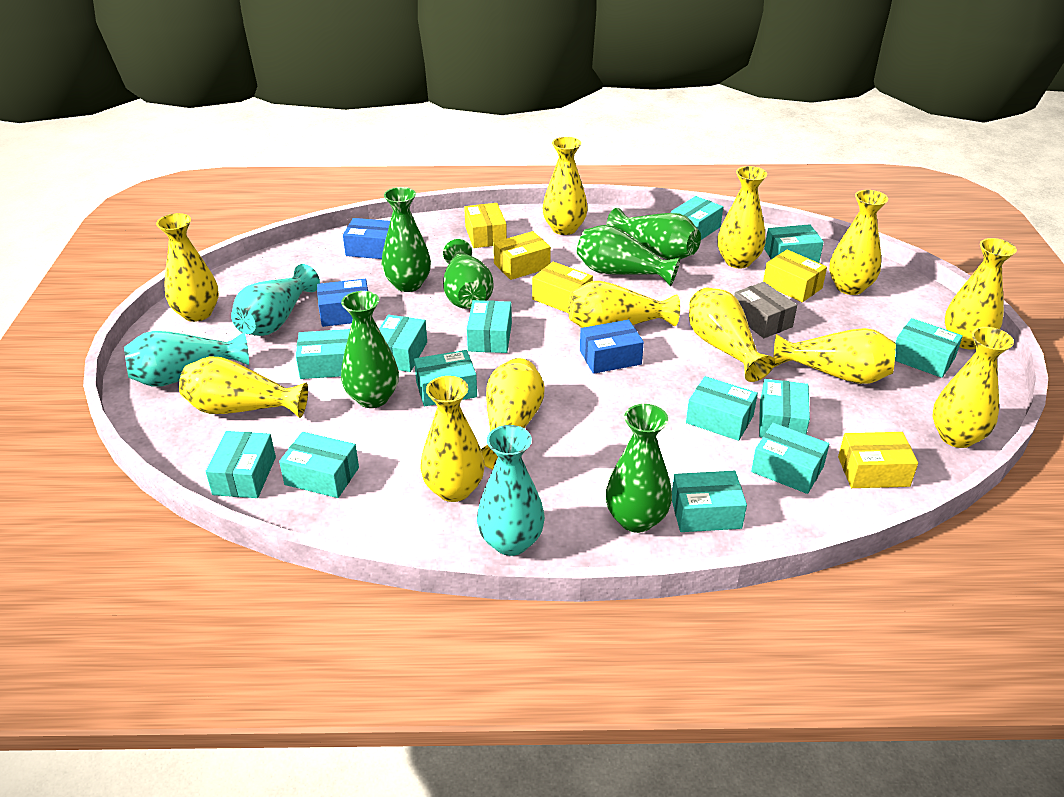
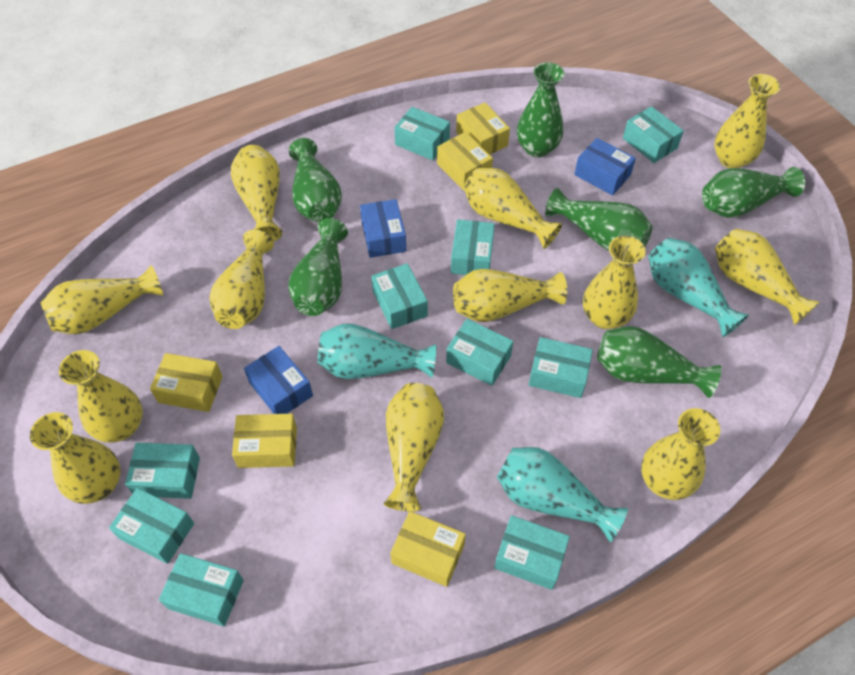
grey box: [734,282,797,338] = 1 -> none = 0
turquoise box: [205,431,276,498] [279,432,359,498] [296,329,350,379] [379,315,427,372] [414,350,477,406] [467,300,512,353] [671,196,723,240] [672,471,747,532] [686,376,758,441] [751,423,830,494] [759,379,810,437] [764,224,824,263] [895,318,963,378] = 13 -> [109,488,194,564] [125,443,200,499] [159,553,244,627] [371,263,428,329] [394,107,450,160] [446,319,513,386] [451,219,495,275] [494,515,570,590] [529,337,593,398] [623,106,684,163] = 10

